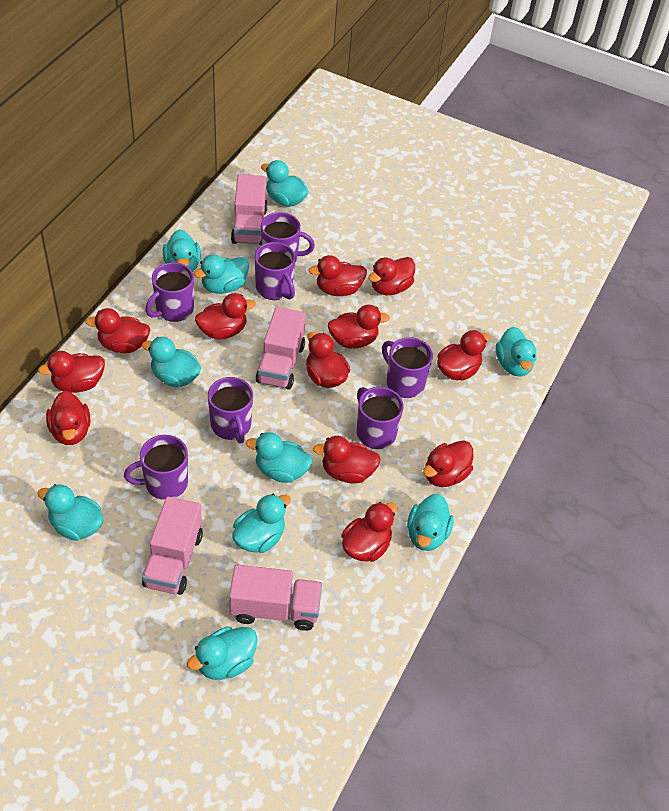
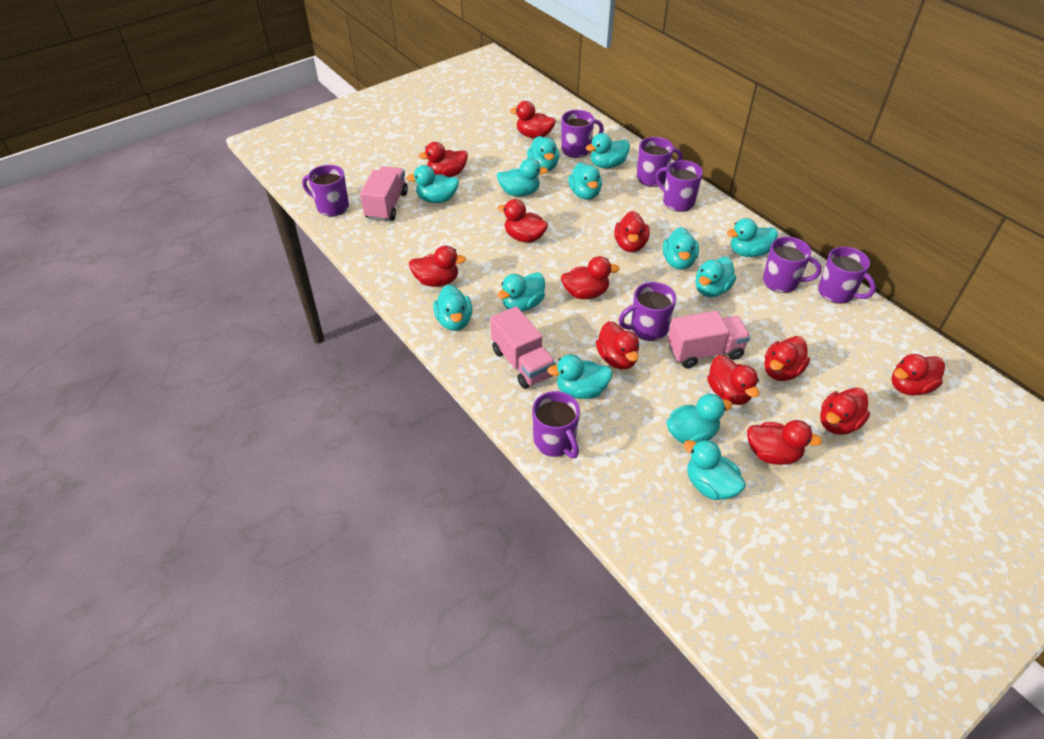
pink truck: [142,497,203,595] [229,565,322,631] [231,174,268,245] [256,307,306,389] = 4 -> [360,166,408,221] [490,306,556,389] [667,311,751,368] = 3
purple mug: [124,435,188,500] [145,262,194,322] [208,377,253,443] [255,242,295,300] [261,212,315,262] [357,387,404,449] [382,337,433,398] = 7 -> [302,165,349,217] [532,391,580,459] [561,110,604,158] [619,282,676,341] [637,137,682,187] [655,160,703,212] [763,237,822,293] [818,247,876,304] = 8
turquoise duck: [37,484,104,541] [142,337,201,387] [163,229,201,272] [187,626,258,680] [194,255,249,294] [232,494,291,553] [246,432,312,483] [261,160,309,207] [407,494,454,551] [496,327,537,377] = 10 -> [406,165,459,203] [433,284,473,331] [497,158,548,197] [497,272,545,312] [527,136,559,171] [547,354,613,399] [568,162,602,200] [586,133,630,168] [663,227,699,270] [667,394,732,444] [683,439,746,500] [696,257,736,297] [727,218,778,257] = 13

